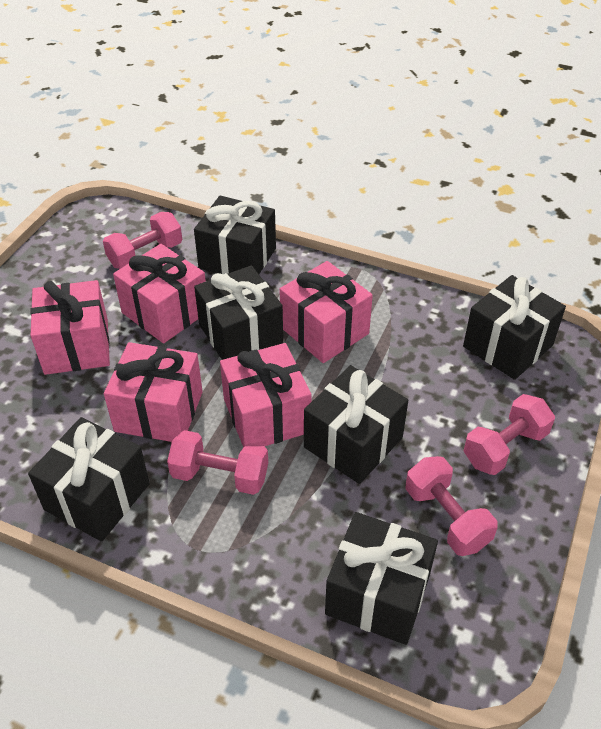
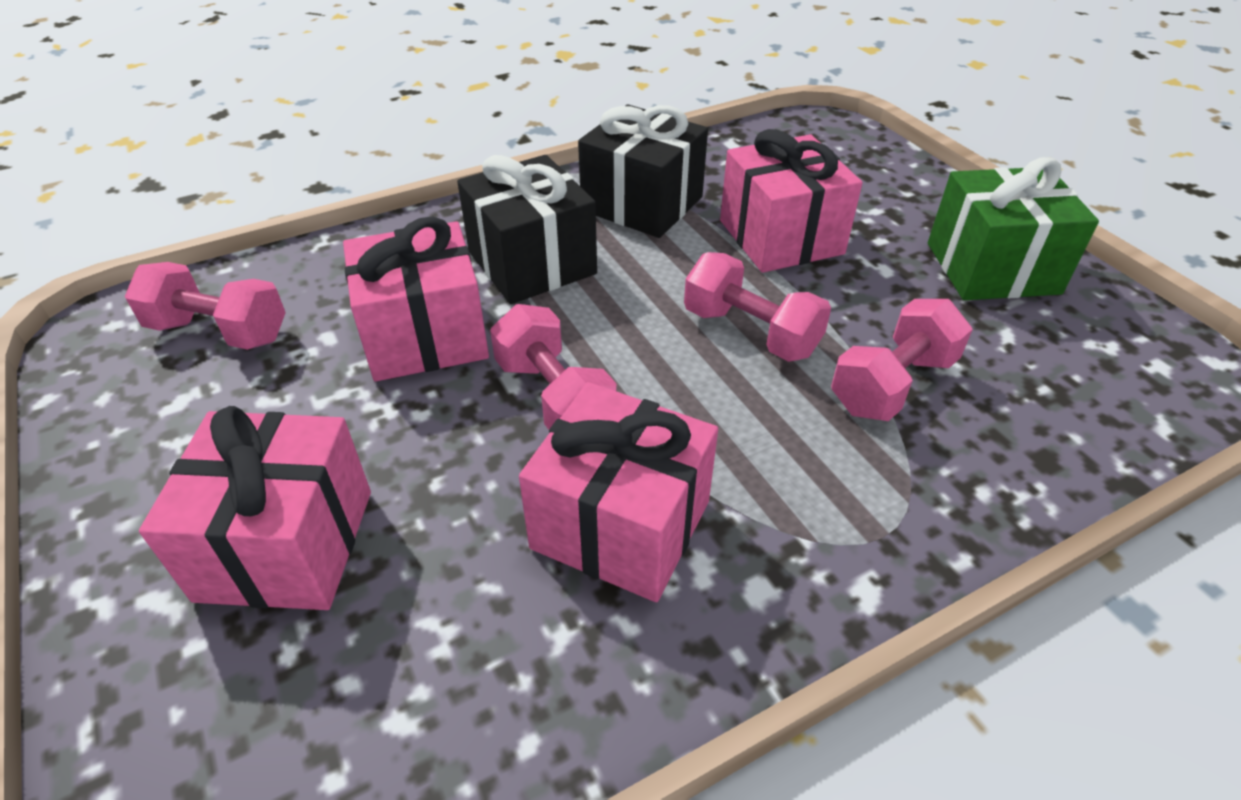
black gift: [28,417,150,542] [194,196,276,274] [194,265,283,360] [304,365,408,484] [325,512,438,645] [463,275,566,380] = 6 -> [457,155,597,304] [578,104,708,238] = 2
green gift: none = 0 -> [928,157,1099,300] = 1
pink gift: [30,280,110,375] [104,342,203,442] [113,244,206,343] [220,343,311,448] [280,261,373,363] = 5 -> [139,406,371,610] [343,217,489,382] [519,382,718,602] [720,129,863,273] = 4

